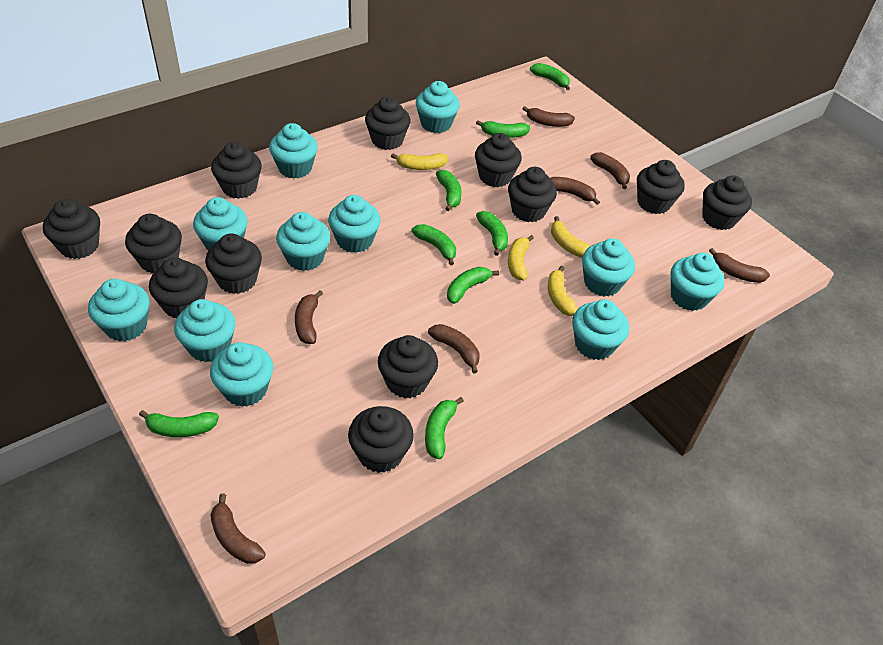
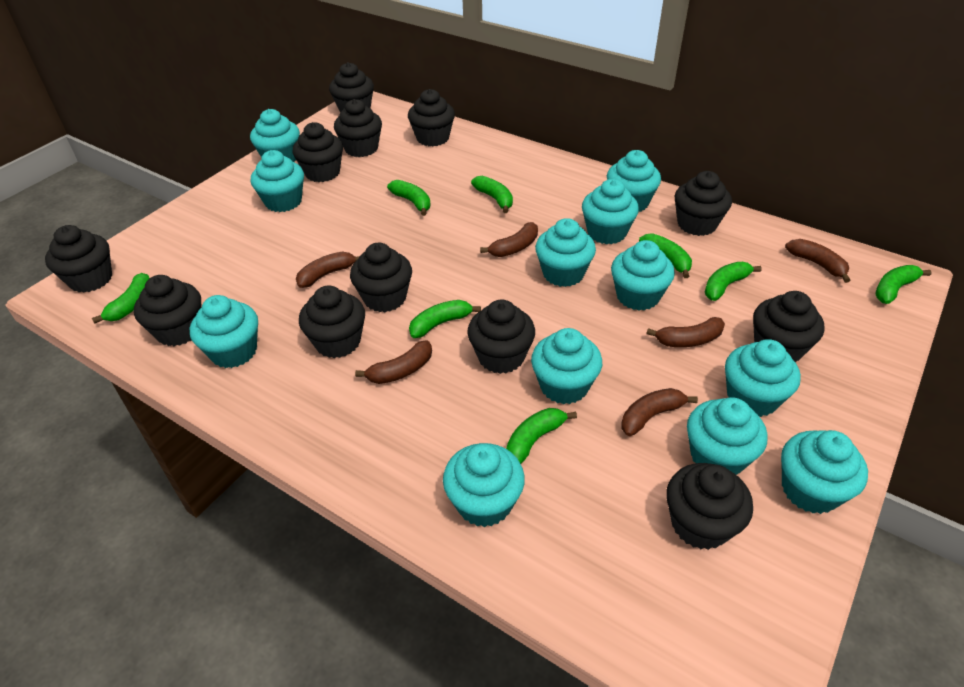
brown banana: [210,494,266,564] [295,290,323,344] [428,324,479,373] [523,106,575,127] [550,177,600,205] [590,152,630,189] [709,248,770,283] = 7 -> [296,251,360,288] [355,340,432,384] [480,222,538,257] [622,388,698,436] [646,317,725,347] [785,239,850,283] = 6
turquoise cupcake: [88,279,150,342] [174,299,235,362] [193,197,247,251] [210,342,273,407] [269,123,318,179] [276,212,330,271] [328,195,381,253] [416,81,460,133] [572,299,629,360] [582,238,635,297] [670,253,725,311] = 11 -> [190,295,258,368] [250,109,300,162] [251,150,304,212] [443,443,525,527] [531,328,602,404] [535,218,596,287] [582,179,639,244] [607,150,661,212] [611,240,675,310] [687,397,768,475] [725,339,801,417] [781,430,868,514] = 12
yellow banana: [391,153,448,170] [508,235,534,280] [548,266,578,316] [551,216,590,258] = 4 -> none = 0

